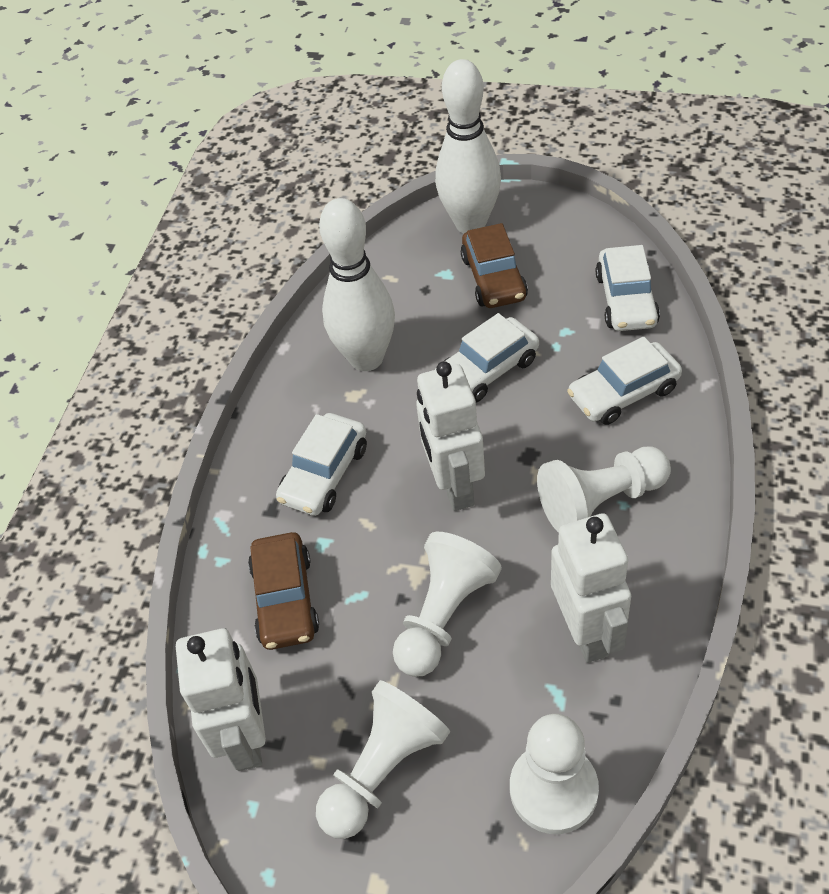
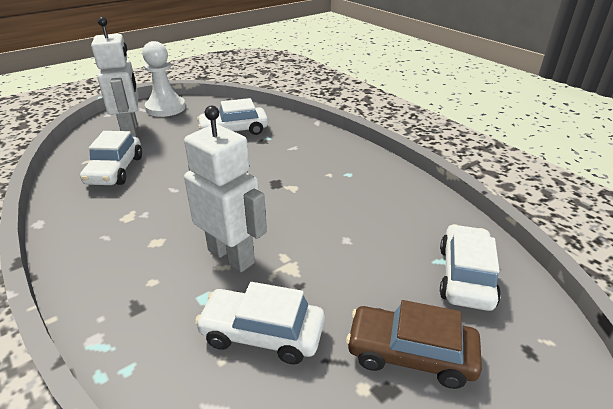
brown car: [248,532,319,650] [461,223,528,308] = 2 -> [346,300,482,389] = 1
white bowling pin: [319,198,395,371] [435,59,501,233] = 2 -> none = 0
white pawn: [316,680,450,839] [393,532,502,677] [510,714,599,834] [537,446,671,533] = 4 -> [142,41,186,117] = 1
white robot: [176,628,266,771] [416,361,485,511] [551,513,631,663] = 3 -> [91,17,139,137] [184,105,267,272] = 2

